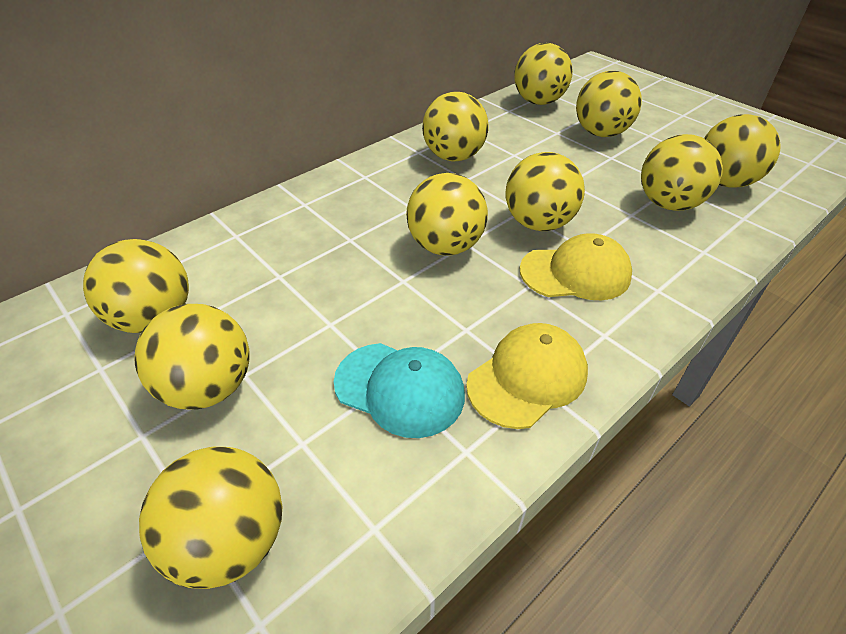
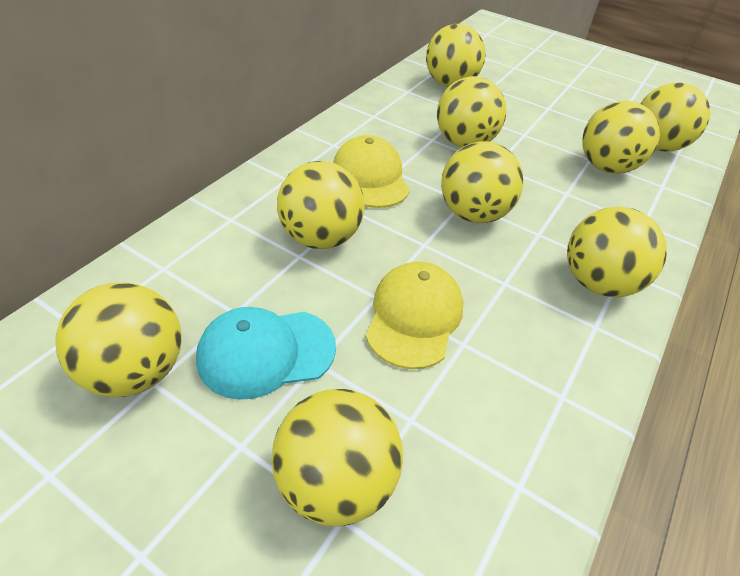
yellow ball: [83,239,189,333] [134,304,250,410] [139,447,282,589] [406,173,488,255] [422,92,488,161] [506,152,585,231] [514,43,573,105] [576,71,642,137] [641,134,723,211] [704,114,781,187] = 10 -> [55,283,181,397] [272,389,403,526] [277,161,365,249] [426,24,486,87] [437,76,506,147] [441,141,523,223] [567,206,667,297] [582,101,660,174] [640,83,710,151] = 9

